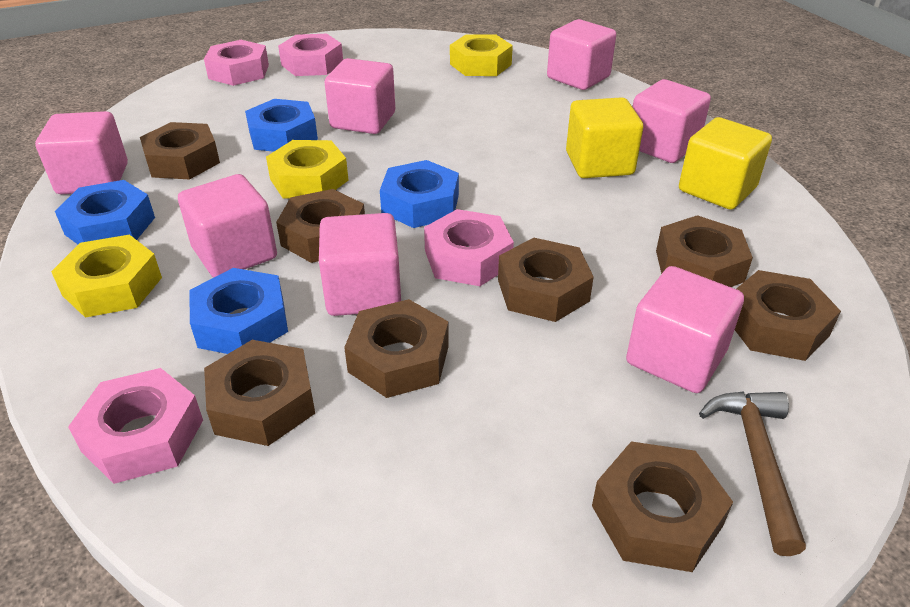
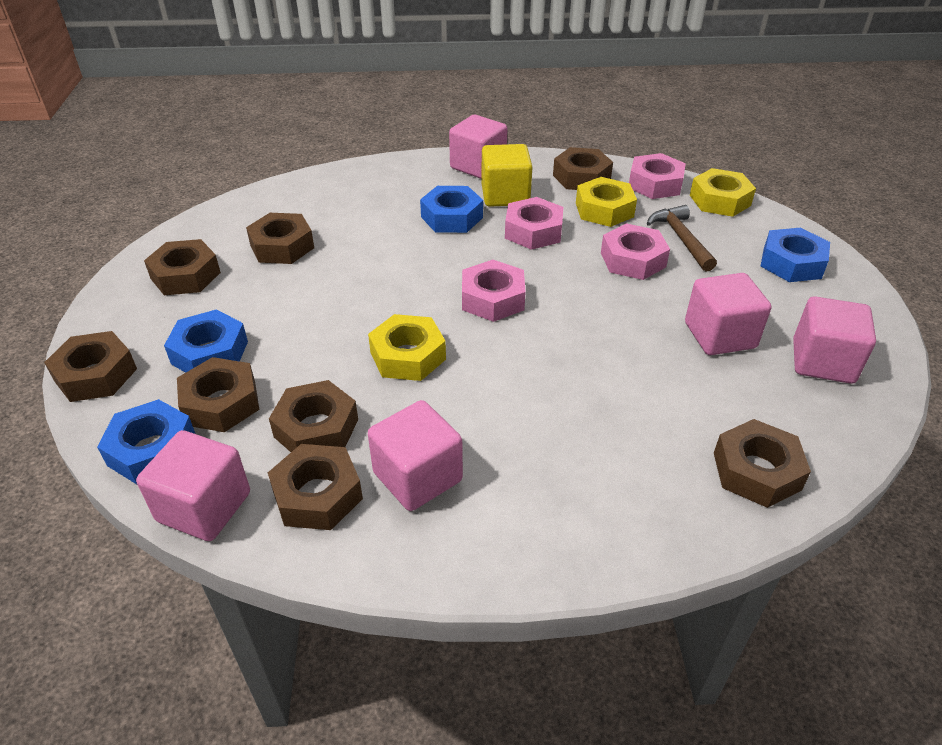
pink cube: [35,111,128,194] [178,174,277,278] [319,213,401,316] [325,58,395,134] [547,19,616,90] [626,266,744,393] [633,79,711,163] = 7 -> [136,430,250,541] [368,400,463,511] [449,115,508,179] [685,273,771,355] [793,296,876,384] = 5
yellow cube: [566,97,643,178] [679,117,772,210] = 2 -> [481,144,532,207] = 1

